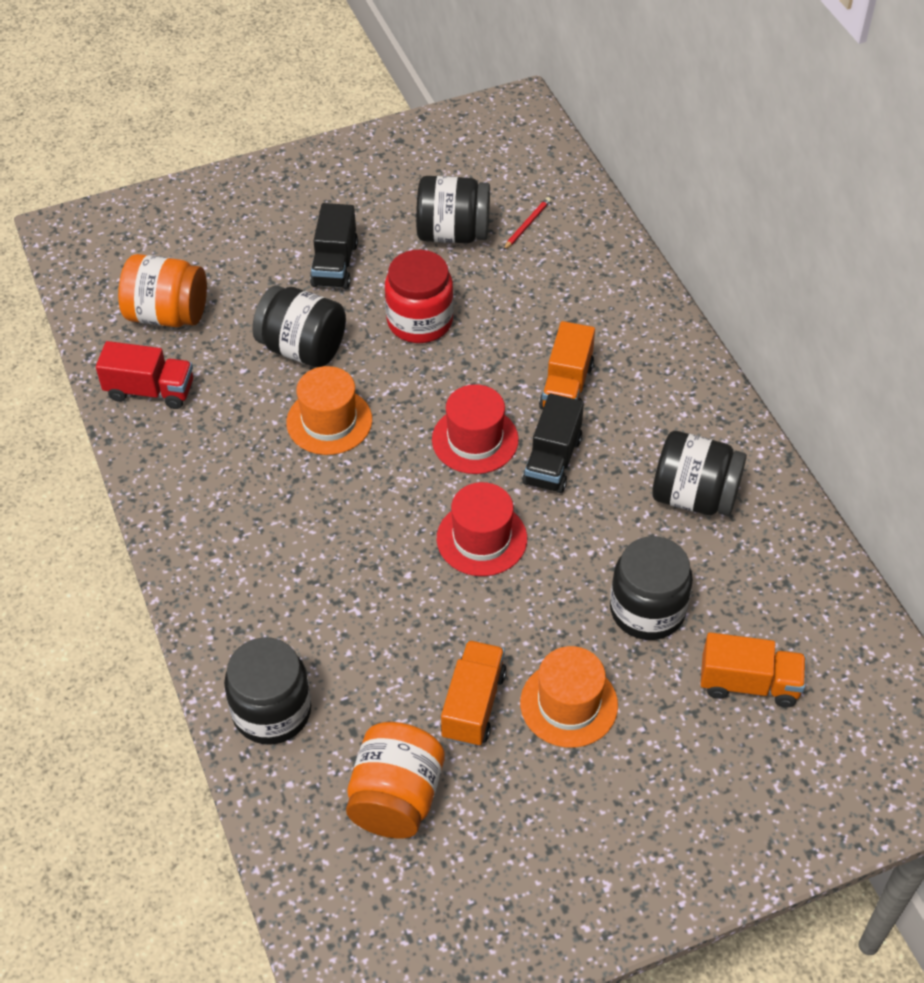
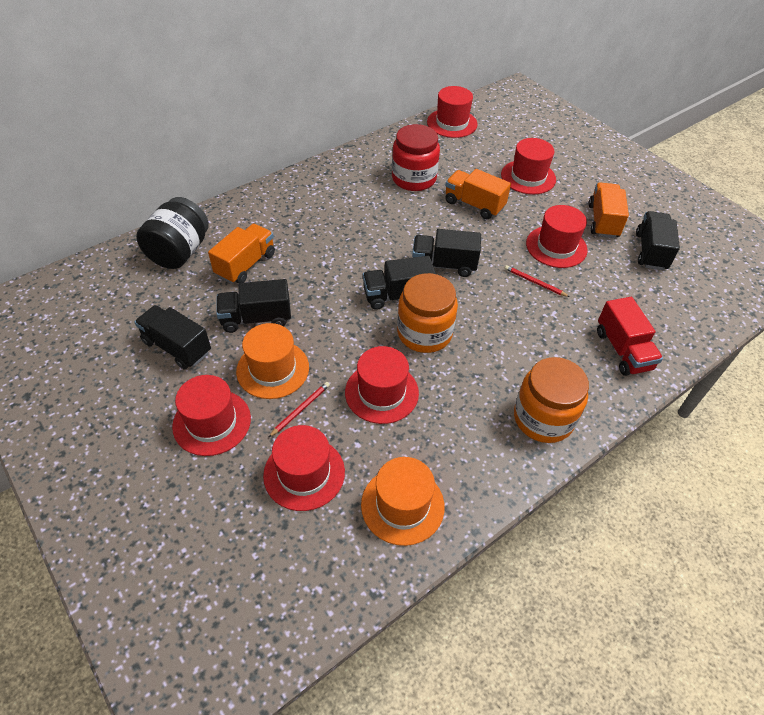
black jar: [224,637,311,745] [252,286,346,368] [416,176,490,243] [610,536,693,640] [652,431,747,516] = 5 -> [136,197,209,269] = 1
black truck: [310,203,358,289] [522,393,584,493] = 2 -> [134,305,211,369] [216,279,291,333] [363,256,436,310] [412,229,481,277] [636,211,680,270] = 5
red hat: [432,384,519,474] [437,482,527,576] = 2 -> [172,375,251,456] [263,425,345,511] [345,346,419,424] [427,86,478,138] [501,138,556,195] [526,205,587,268] = 6
red pencil: [503,197,551,250] = 1 -> [268,382,330,438] [504,265,570,297] = 2

